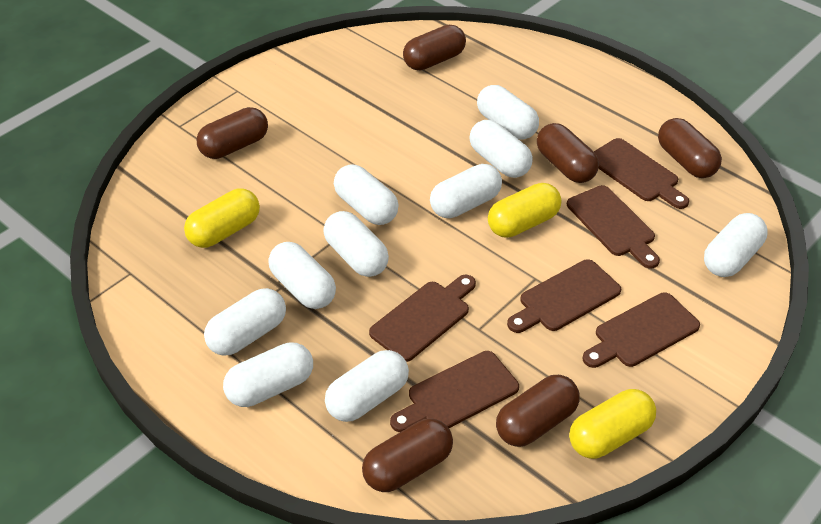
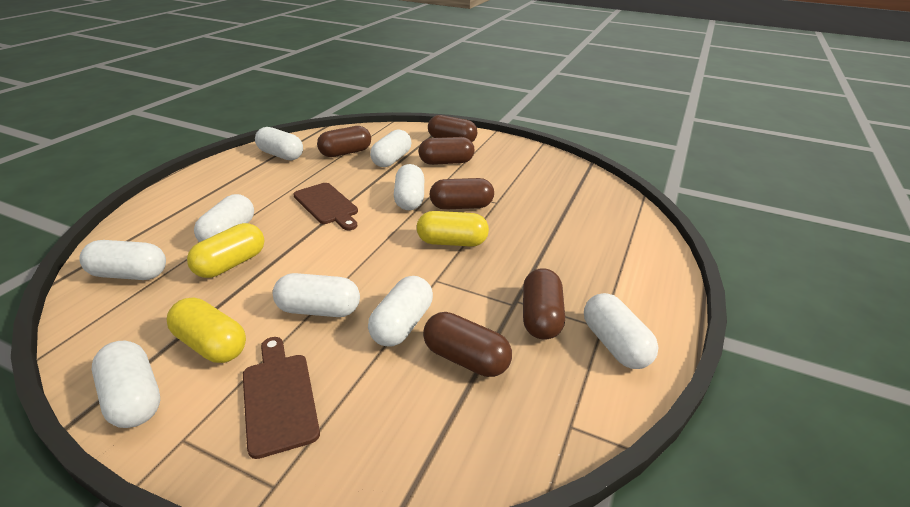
brown cutting board: [369,275,476,362] [390,351,519,432] [507,259,621,333] [567,185,660,269] [583,292,700,368] [594,138,689,209] = 6 -> [243,337,320,459] [293,183,358,230] = 2
white capsule: [204,288,286,356] [223,342,313,407] [268,242,336,309] [323,211,389,277] [325,350,409,422] [334,164,399,225] [430,164,502,218] [469,120,533,178] [477,85,539,140] [704,213,768,277] = 10 -> [79,240,166,280] [92,341,160,428] [194,194,254,242] [255,127,303,161] [273,273,360,317] [368,276,433,347] [370,130,411,167] [394,164,424,210] [584,293,659,369] = 9

